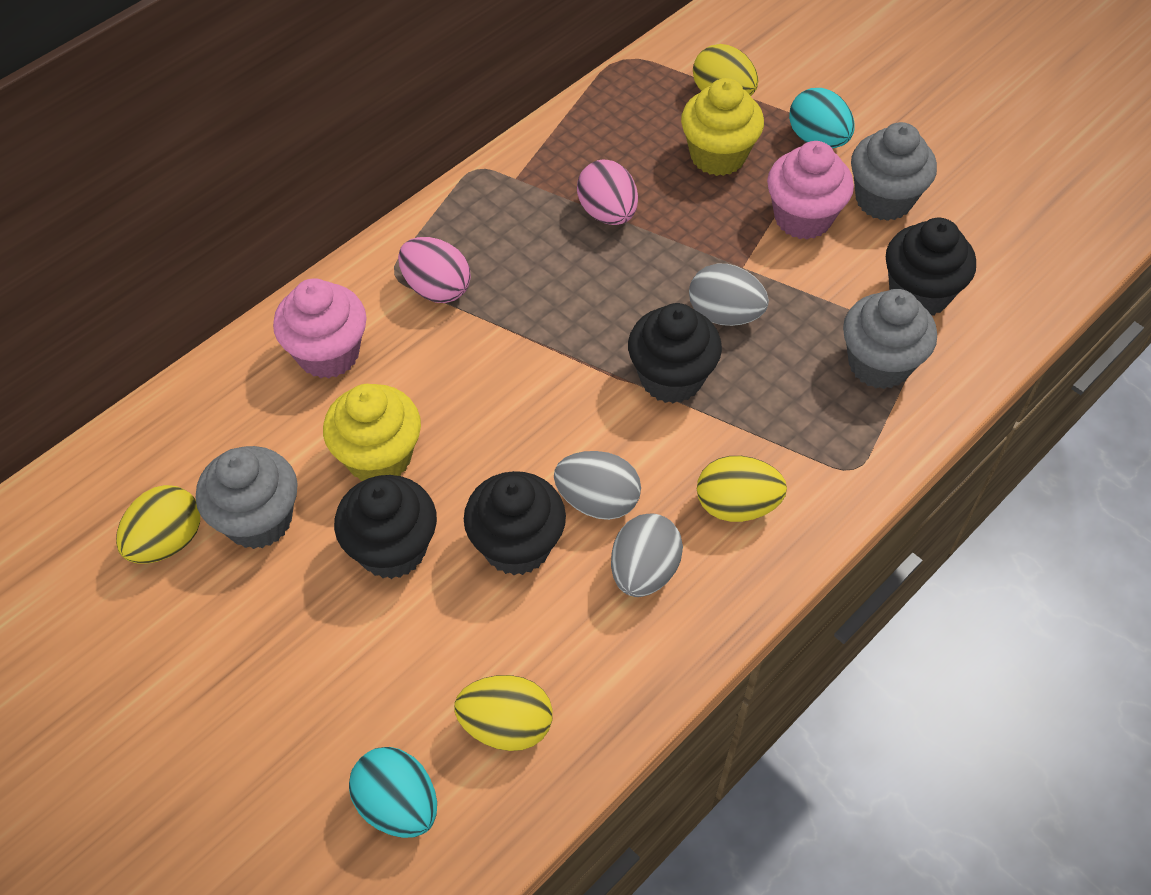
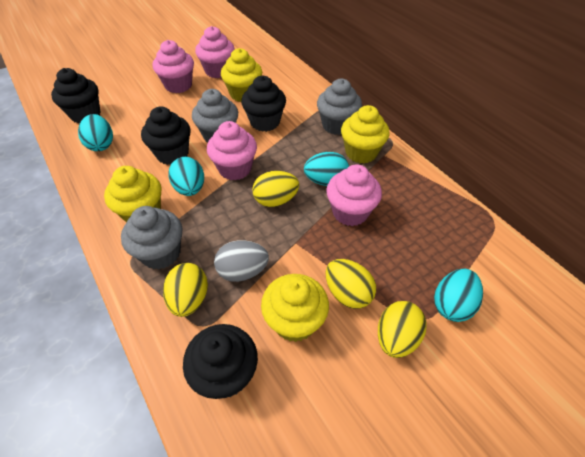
grey egg: [554,451,641,520] [611,513,683,597] [689,264,769,326] = 3 -> [214,240,269,282] = 1
pink cupcake: [273,278,367,379] [767,141,854,239] = 2 -> [153,40,194,93] [195,26,235,78] [207,121,257,180] [326,164,382,226] = 4
pink egg: [398,237,471,303] [577,160,638,225] = 2 -> none = 0
turquoise egg: [349,747,437,838] [789,88,855,148] = 2 -> [78,114,113,151] [168,157,204,196] [304,152,349,186] [434,268,483,322] = 4
yellow cupcake: [323,384,421,481] [681,78,764,176] = 2 -> [104,166,161,223] [221,48,262,102] [261,274,329,342] [341,105,390,163] = 4

